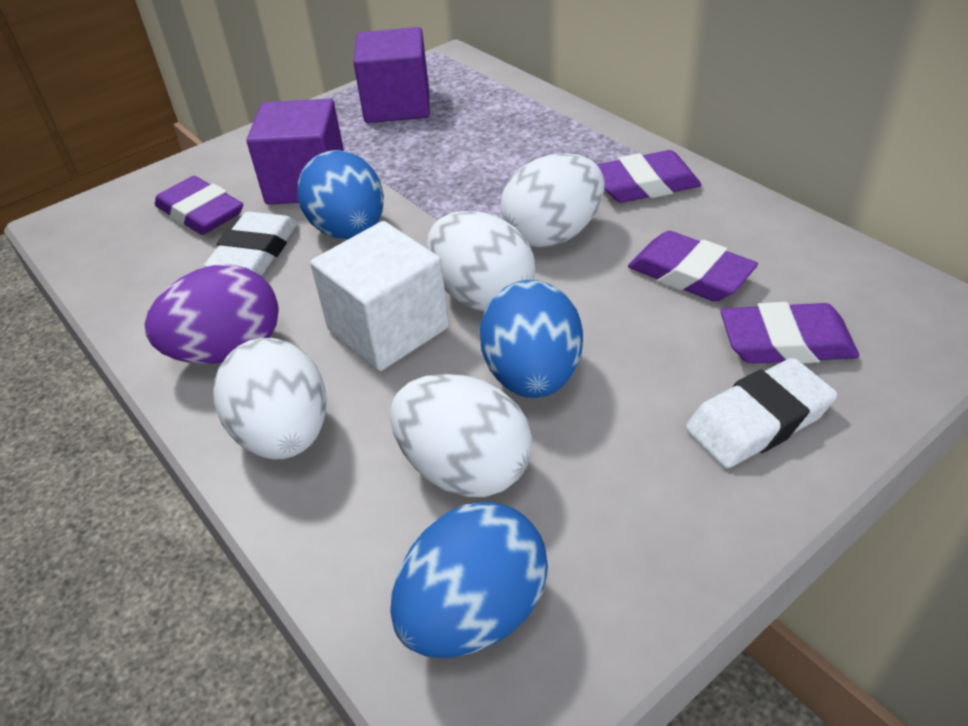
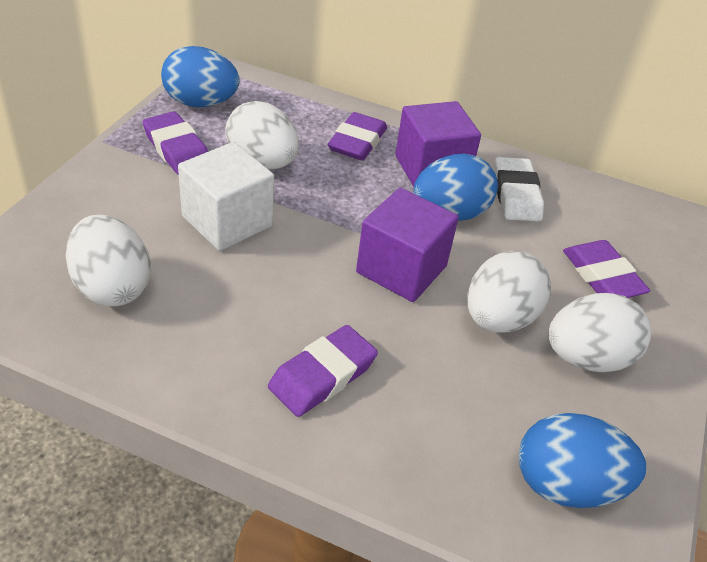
purple egg: [144,264,279,364] = 1 -> none = 0
white eraser: [204,212,298,276] [686,358,838,468] = 2 -> [494,157,544,222] = 1

